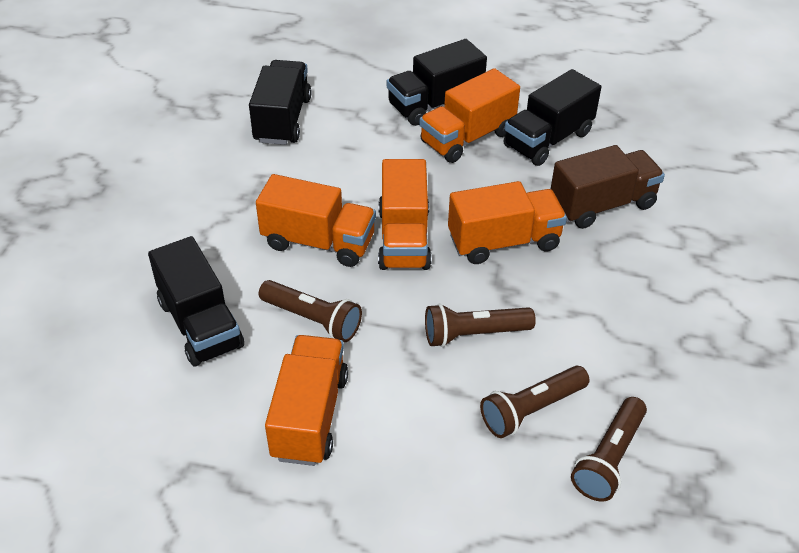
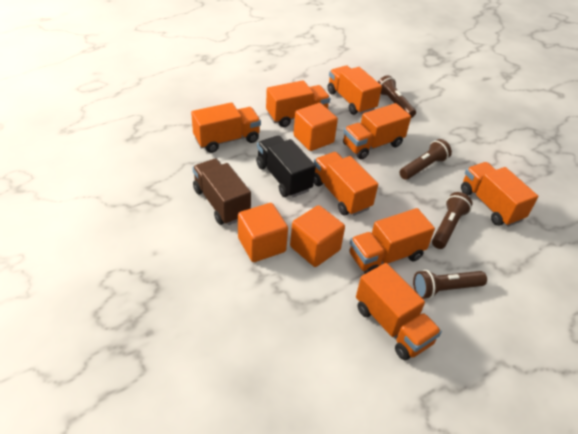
black truck: [148,236,244,366] [249,60,312,145] [387,39,487,126] [504,69,601,166] = 4 -> [256,136,316,197] = 1
orange cube: none = 0 -> [238,203,288,262] [290,205,345,267] [293,103,338,151] = 3
orange truck: [256,174,376,267] [265,335,348,466] [378,159,432,270] [419,68,520,163] [448,181,567,264] = 5 -> [191,102,261,153] [266,80,331,127] [314,152,378,216] [327,66,382,115] [343,103,411,159] [349,208,435,274] [356,263,442,360] [461,162,538,227] = 8

